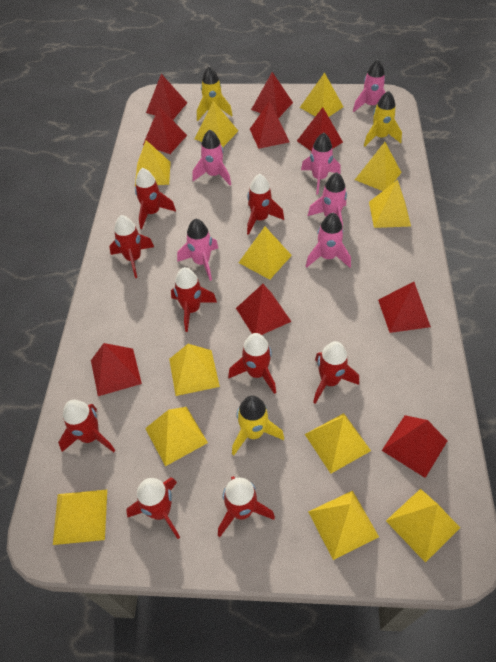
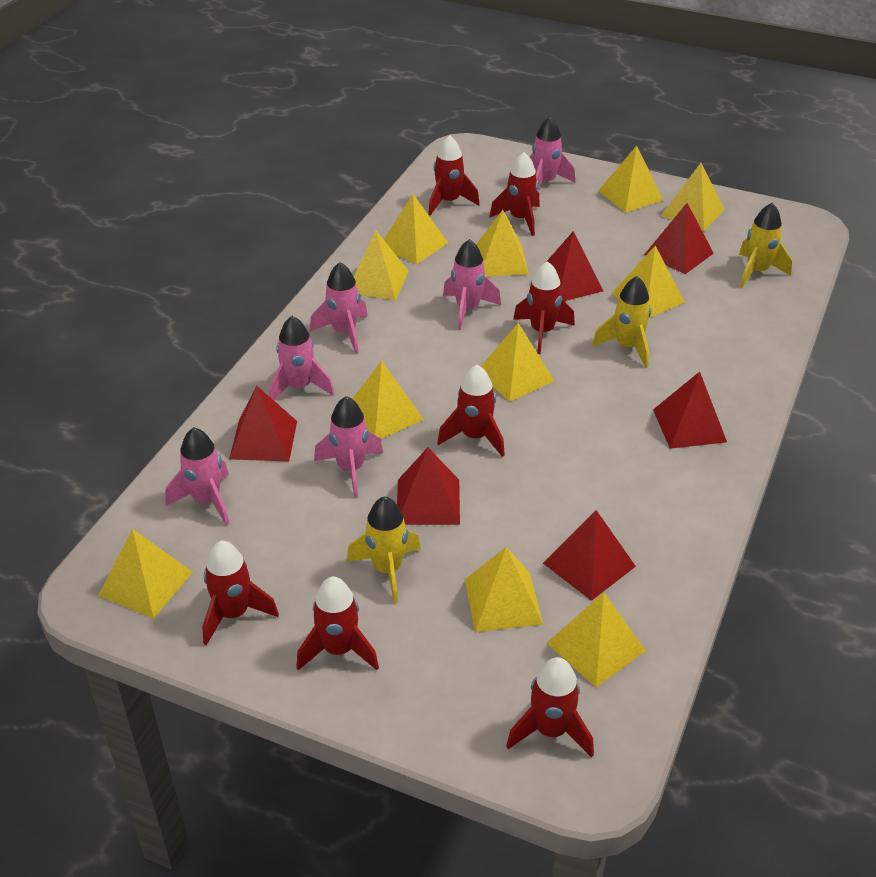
red pyramid: [91,343,142,396] [143,106,187,154] [146,74,187,120] [236,284,291,335] [250,101,290,149] [251,72,293,118] [297,107,343,151] [378,282,431,333] [382,415,448,478] = 9 -> [229,386,297,461] [397,447,460,525] [543,510,636,601] [546,231,603,301] [644,203,714,274] [653,372,727,449] = 6
red rocket: [58,400,115,452] [109,215,154,278] [126,477,180,539] [135,168,176,229] [171,267,217,332] [218,476,275,537] [228,333,276,394] [247,174,284,235] [313,341,359,404] = 9 -> [202,541,279,645] [296,577,379,670] [428,135,480,216] [437,365,505,457] [489,152,540,236] [506,657,594,758] [513,261,575,354] = 7
yellow pyramid: [53,490,107,545] [135,140,171,186] [145,407,208,466] [169,344,220,396] [195,101,238,147] [239,227,292,280] [300,72,343,117] [305,413,371,473] [308,491,379,560] [355,142,402,191] [369,180,411,228] [386,489,460,563] = 12 -> [98,529,192,619] [352,361,424,439] [354,230,409,300] [384,194,448,265] [465,547,543,632] [476,210,529,276] [481,323,554,402] [547,592,646,687] [598,146,663,213] [611,246,685,318] [661,163,725,231] = 11

